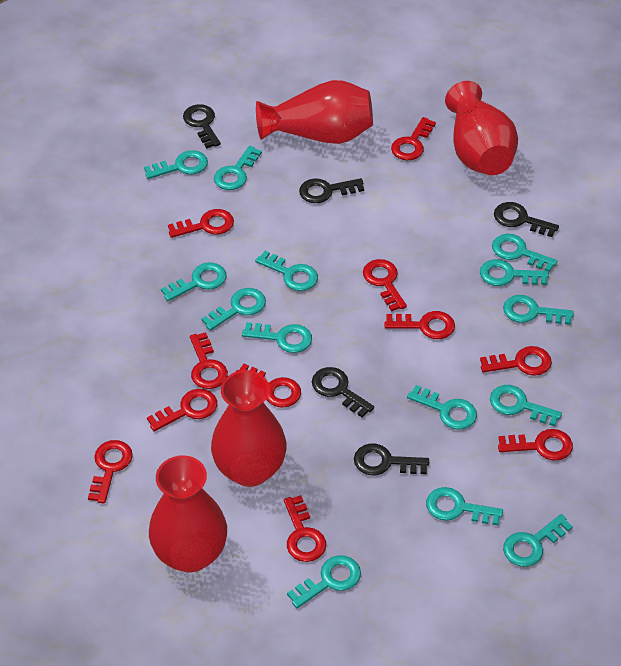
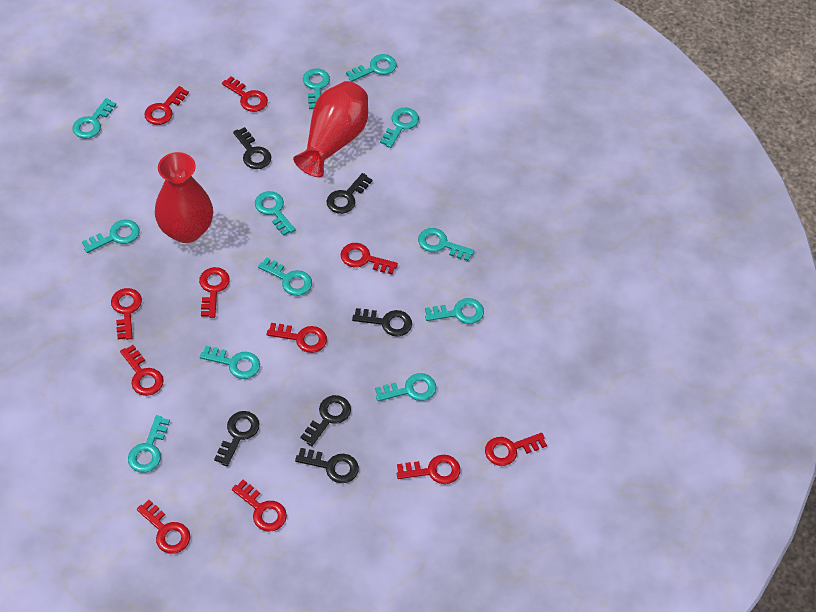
black key: [183,104,221,149] [299,178,364,203] [312,367,374,417] [354,443,429,476] [494,202,559,237] = 5 -> [214,411,259,467] [233,127,271,169] [295,448,359,483] [301,395,351,446] [327,173,372,214] [352,308,412,337] = 6
red vase: [149,455,227,573] [211,370,287,487] [256,80,373,144] [445,81,518,175] = 4 -> [155,152,213,243] [293,81,368,177] = 2
turquoise key: [144,150,208,179] [161,262,227,301] [201,288,266,331] [214,146,262,190] [242,322,312,353] [255,251,318,291] [287,555,361,608] [407,385,477,430] [426,487,503,525] [480,259,549,286] [490,385,562,426] [492,234,557,272] [503,295,574,325] [503,514,573,567] = 14 -> [72,98,116,139] [82,219,140,253] [128,415,170,473] [200,346,260,379] [255,191,295,236] [258,257,312,296] [303,68,330,109] [346,54,397,82] [375,373,436,401] [380,108,419,148] [418,228,474,261] [425,298,484,324] = 12

